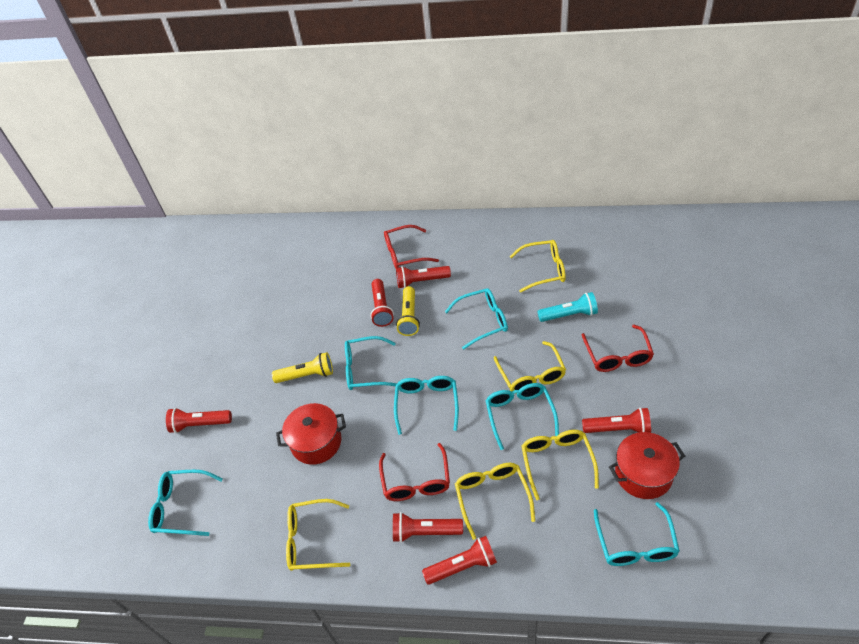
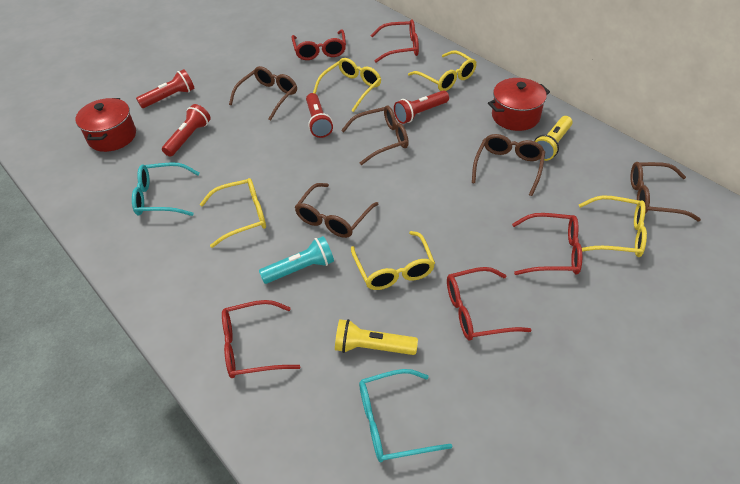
brown glasses: none = 0 -> [229,66,297,121] [295,183,378,238] [341,105,409,165] [472,134,545,196] [630,162,701,221] = 5
red flashlight: [166,408,232,433] [370,279,394,327] [393,512,463,543] [396,266,451,288] [422,536,497,585] [582,407,651,433] = 6 -> [136,69,195,108] [162,104,211,157] [306,93,333,138] [394,90,449,124] = 4
red glasses: [379,443,450,501] [384,225,439,269] [582,325,654,372] = 3 -> [222,300,300,378] [291,29,346,60] [370,19,419,62] [447,267,531,340] [512,213,582,275] = 5
turquoise glasses: [148,470,223,536] [345,336,397,390] [394,376,459,435] [445,288,508,350] [485,383,559,450] [594,502,680,566] = 6 -> [132,162,200,216] [359,369,452,462] = 2

